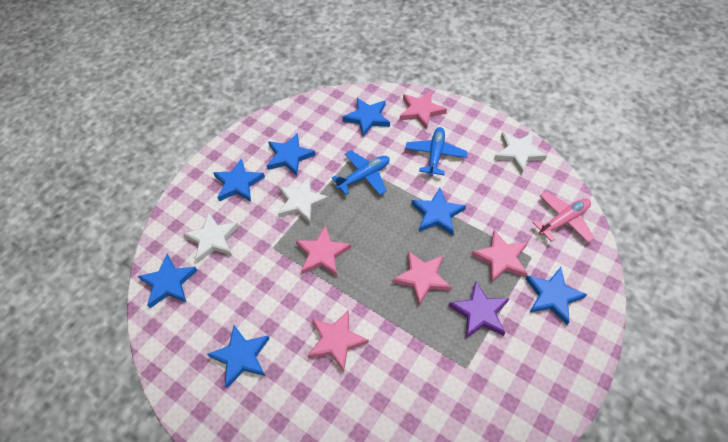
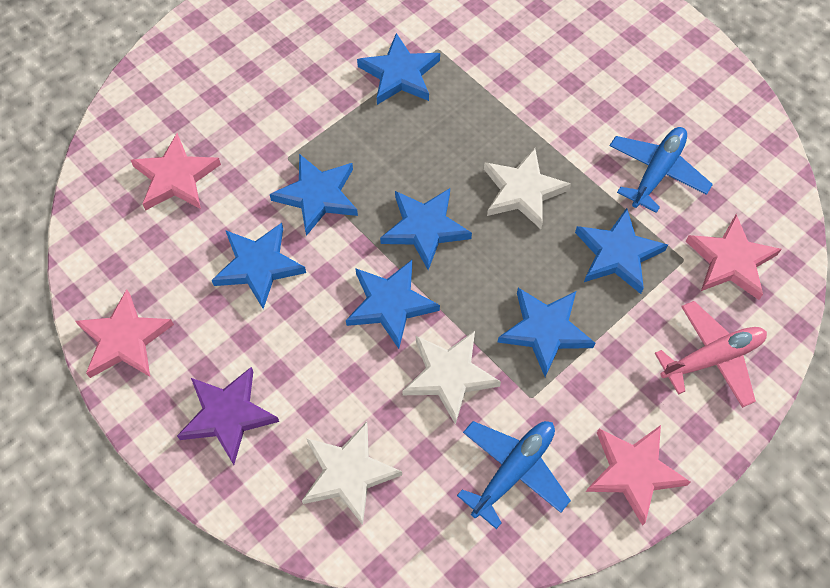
pink star: [296,225,351,276] [307,310,369,372] [392,251,452,305] [400,90,447,130] [471,230,528,283] = 5 -> [75,289,174,378] [131,133,221,211] [586,425,690,526] [686,214,782,300] = 4

